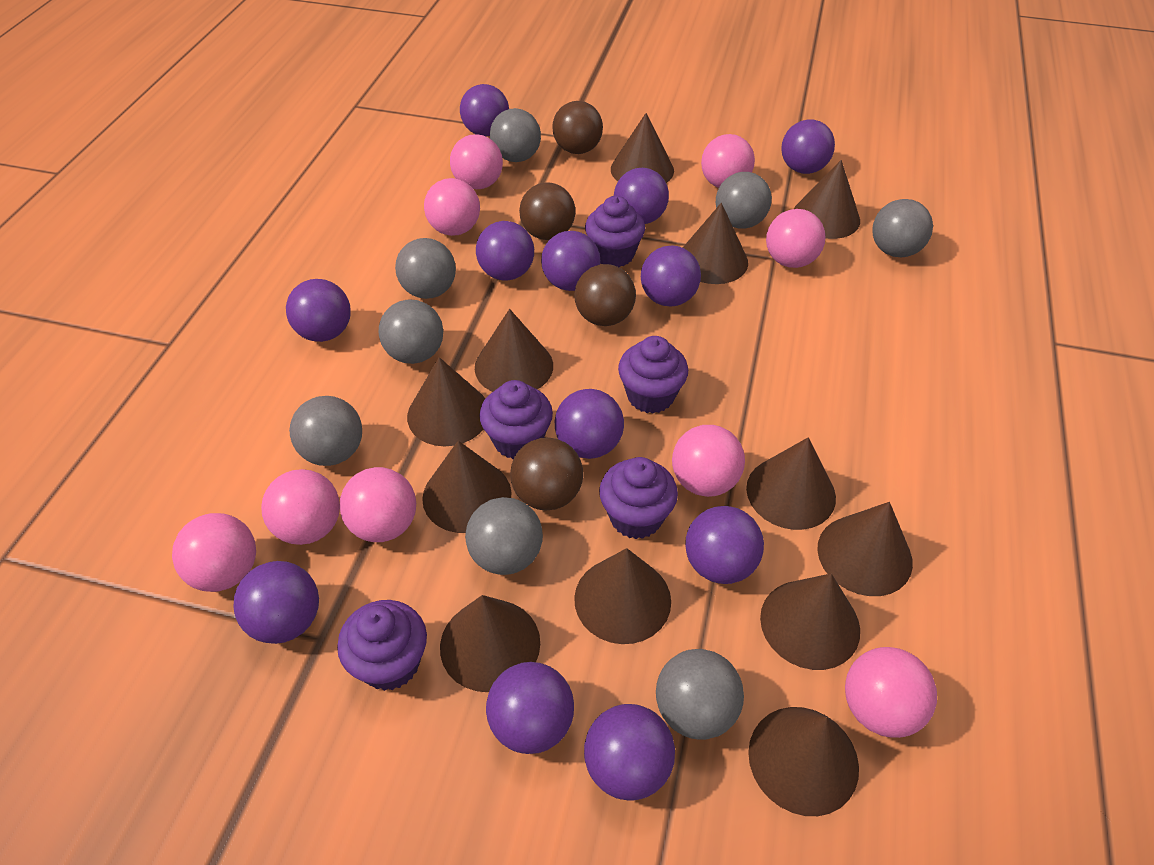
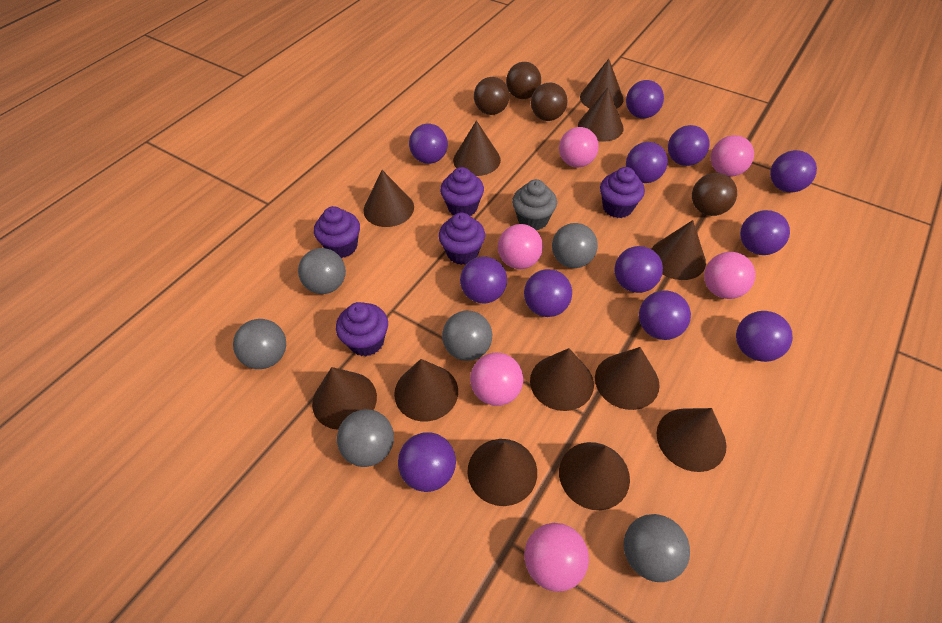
grey ball: [289,396,362,466] [379,300,443,364] [395,238,456,299] [465,497,543,575] [490,108,541,162] [656,649,744,740] [716,172,772,229] [872,199,933,257] = 8 -> [233,319,286,369] [298,248,346,294] [337,409,394,467] [442,311,492,361] [552,223,598,268] [624,514,690,582] = 6
grey cupcake: none = 0 -> [512,179,557,230] = 1
pink ball: [172,513,256,592] [261,469,340,545] [340,467,416,542] [424,178,480,236] [450,134,503,189] [672,425,745,497] [701,134,755,188] [766,209,826,268] [845,647,937,738] = 9 -> [470,352,523,406] [498,224,543,269] [524,523,589,592] [559,127,599,167] [704,252,755,299] [711,135,754,177] = 6

